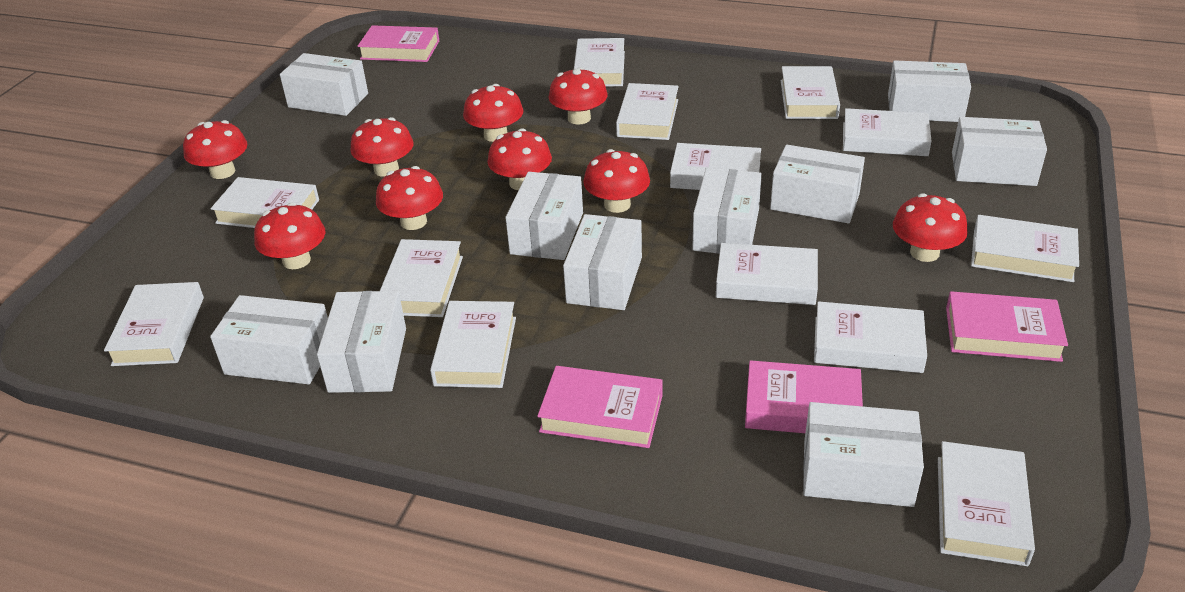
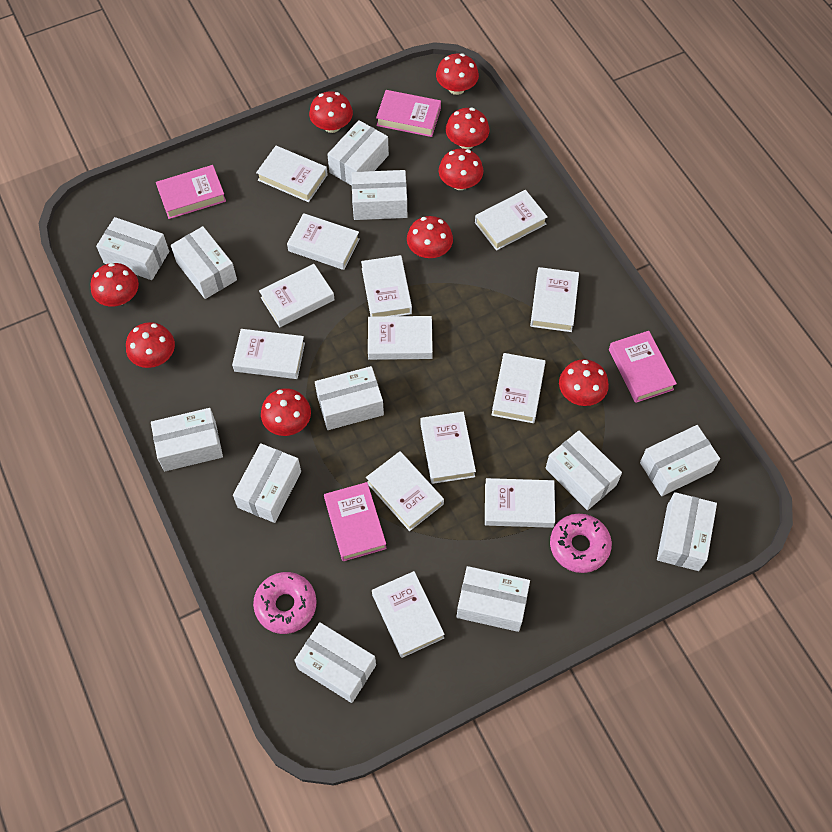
pink donut: none = 0 -> [253,572,317,634] [550,513,612,573] = 2
white box: [210,295,328,384] [280,53,368,116] [317,291,406,393] [505,172,583,260] [563,214,642,310] [692,168,762,254] [770,145,865,223] [803,402,924,507] [888,60,971,122] [952,117,1047,186] = 10 -> [96,217,169,280] [151,408,223,472] [171,226,237,299] [233,443,301,523] [294,622,376,703] [315,366,384,430] [327,120,389,186] [351,170,407,220] [457,566,530,632] [546,431,622,510] [640,425,720,496] [657,492,717,571] = 12

